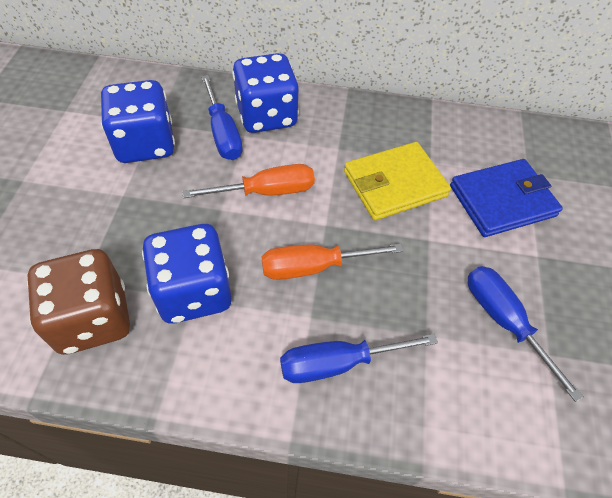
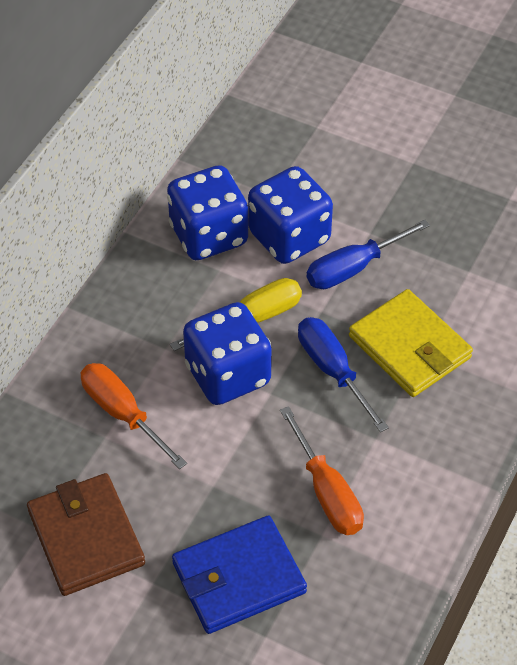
blue screwdriver: [201,75,243,160] [280,334,438,383] [468,266,584,402] = 3 -> [298,317,389,432] [307,220,430,289] = 2
brown dice: [27,249,130,355] = 1 -> none = 0
brown wallet: none = 0 -> [27,473,145,596] = 1
yellow screwdriver: none = 0 -> [170,278,302,351] = 1

